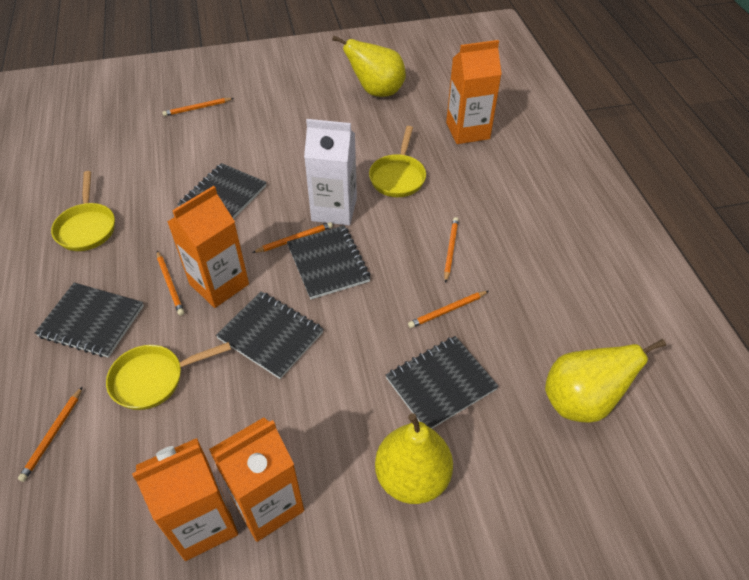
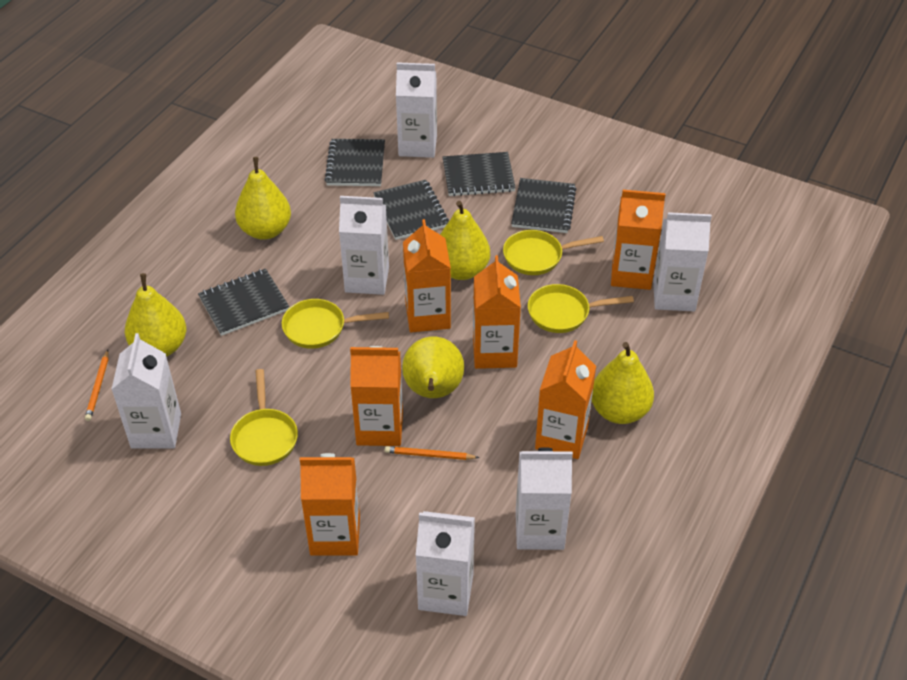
orange carton: [132,438,238,561] [167,186,249,308] [209,417,304,542] [446,40,502,144] = 4 -> [300,453,360,556] [350,346,403,446] [403,219,451,332] [473,255,521,369] [535,340,596,459] [611,190,665,290] = 6
orange pencil: [18,386,83,482] [157,251,184,316] [162,98,234,116] [252,222,333,253] [408,291,489,328] [444,217,459,283] = 6 -> [85,350,109,421] [385,446,479,460] = 2
white carton: [304,119,357,225] = 1 -> [111,333,181,448] [339,196,389,295] [396,62,437,158] [416,511,475,616] [516,447,573,550] [653,212,712,311] = 6
yellow pan: [51,171,115,251] [106,342,231,410] [369,126,426,197] = 3 -> [230,369,298,466] [282,299,389,349] [503,230,604,275] [528,284,634,333] = 4
yellow pear: [332,35,406,97] [375,413,453,504] [545,339,666,423] = 3 -> [125,273,186,357] [235,157,291,240] [402,336,464,398] [440,201,490,280] [592,342,654,424] = 5

